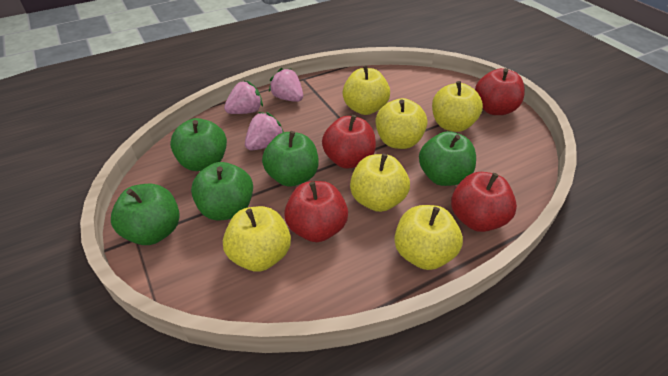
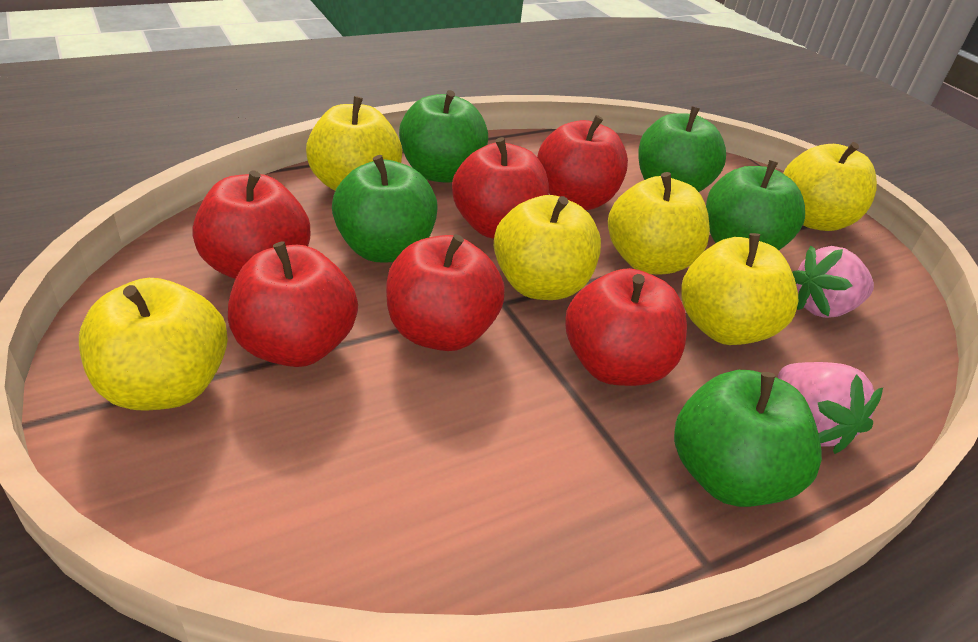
pink strawberry: [224,81,263,114] [245,112,284,150] [269,68,303,102] = 3 -> [778,362,883,454] [792,246,874,318] = 2
red apple: [284,181,348,242] [322,115,376,169] [451,172,517,232] [475,68,525,115] = 4 -> [192,170,310,279] [228,241,358,367] [386,234,505,351] [452,137,549,238] [537,115,628,210] [566,268,687,386] = 6

